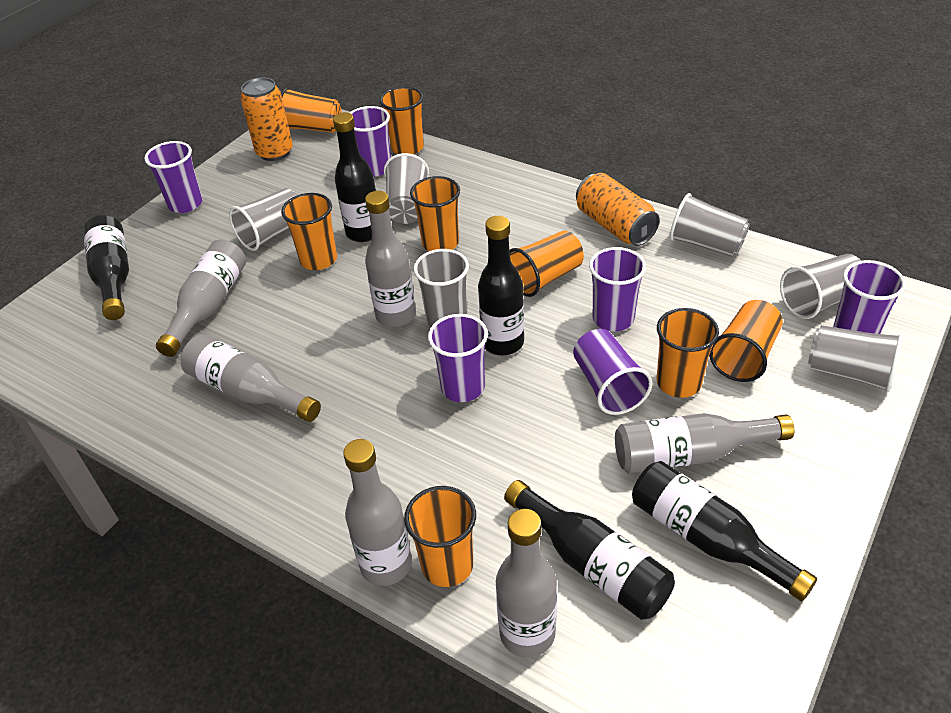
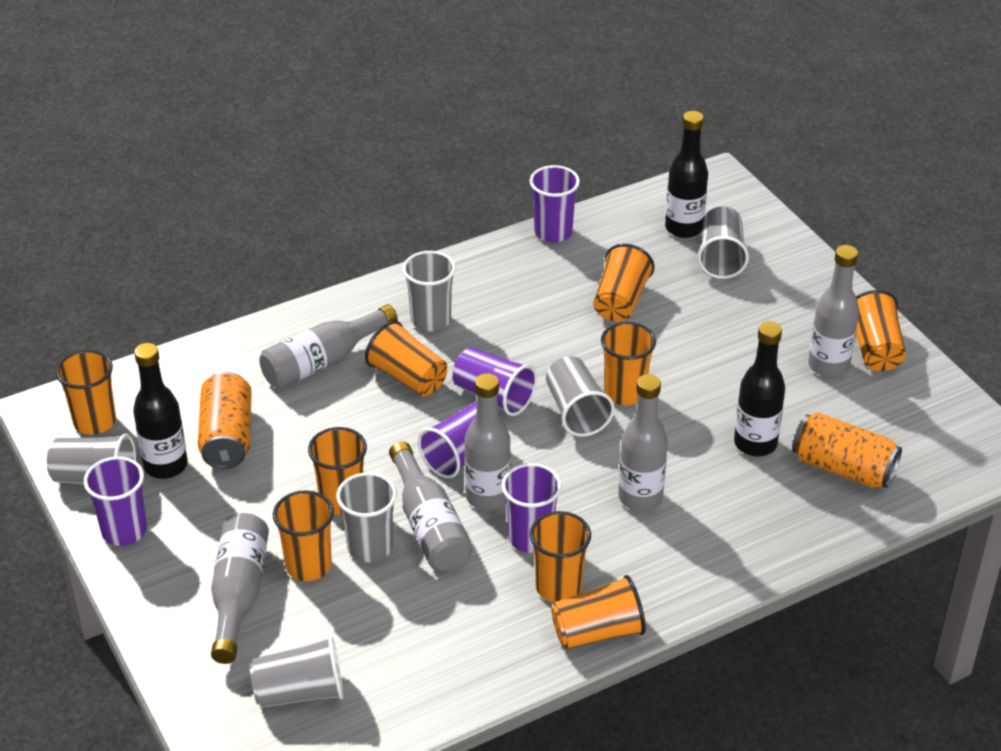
black bottle: [83,215,129,320] [333,112,376,242] [478,216,524,355] [504,480,675,620] [632,461,817,601] = 5 -> [133,343,188,479] [665,111,708,238] [734,321,785,456] = 3
orange cup: [281,88,341,133] [281,193,337,270] [380,87,424,154] [404,486,476,587] [410,176,460,251] [509,230,584,297] [657,308,719,398] [709,300,783,382] = 8 -> [56,350,116,435] [273,490,334,581] [308,427,367,515] [365,321,447,397] [530,511,591,602] [551,575,646,649] [593,244,655,322] [601,322,656,406] [856,290,906,371] = 9
purple cup: [144,141,202,213] [350,106,391,177] [428,314,488,402] [573,329,653,415] [589,247,646,331] [833,260,906,334] = 6 -> [84,456,147,546] [418,402,500,478] [453,347,537,416] [502,463,562,553] [530,165,580,242] = 5

